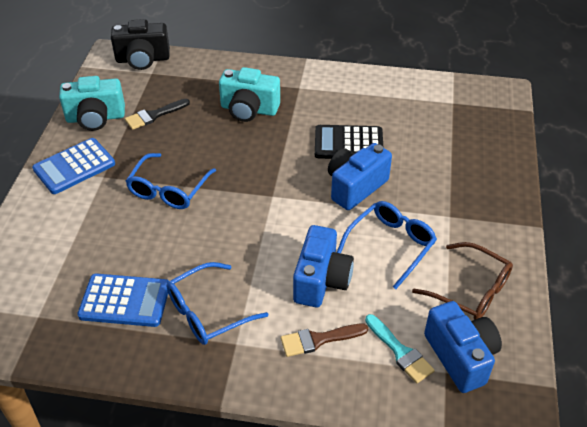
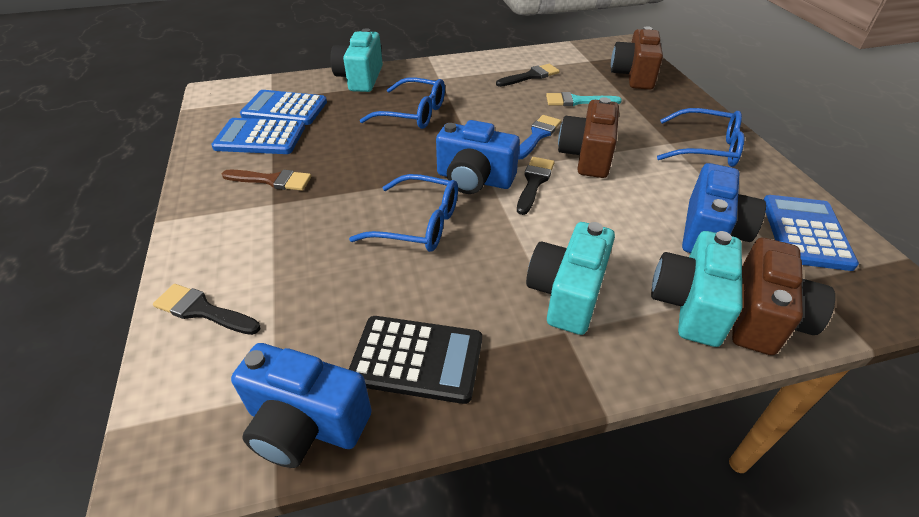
black brush: [125,99,190,130] = 1 -> [153,284,260,335] [496,64,560,87] [517,157,555,215] = 3
black camera: [111,19,170,70] = 1 -> none = 0
blue brush: none = 0 -> [518,115,561,159] = 1
blue calculator: [32,138,115,194] [77,273,169,327] = 2 -> [211,118,305,154] [240,90,327,125] [763,195,859,271] = 3
brown camera: none = 0 -> [558,97,619,178] [611,26,663,90] [732,238,835,355] = 3
brown glasses: [412,242,513,320] = 1 -> none = 0
turquoise camera: [59,76,125,131] [219,67,280,122] = 2 -> [330,28,383,92] [526,222,615,335] [651,231,742,347] = 3

